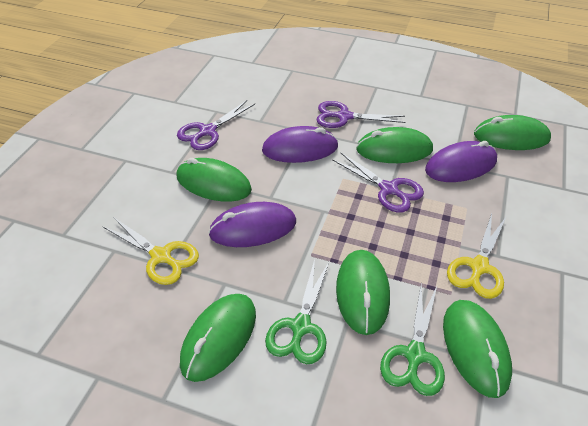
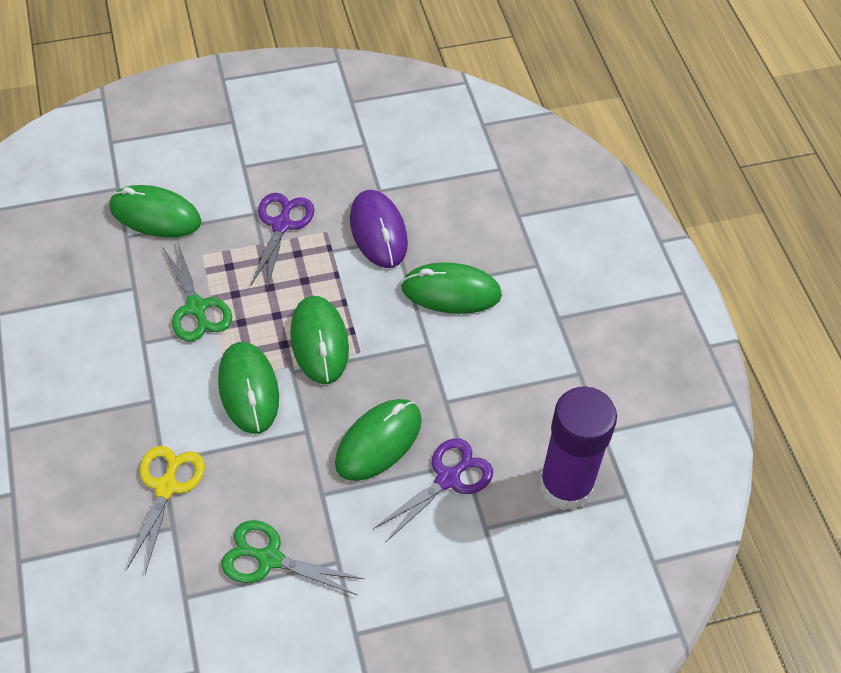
green mouse: [176,158,252,202] [180,294,256,382] [336,250,390,335] [356,127,433,163] [443,300,512,398] [474,115,551,150] = 6 -> [109,185,201,238] [218,342,279,434] [290,296,349,384] [335,399,422,481] [401,262,502,314] = 5
purple glue stick: none = 0 -> [539,386,617,510] = 1
purple mouse: [208,202,296,247] [262,126,339,163] [425,141,497,182] = 3 -> [350,190,408,268] = 1
purple scissors: [177,100,255,150] [317,101,406,128] [332,153,424,213] = 3 -> [251,193,314,288] [373,438,493,542] = 2
yellow scissors: [102,217,199,285] [447,213,506,299] = 2 -> [126,446,205,574] = 1

